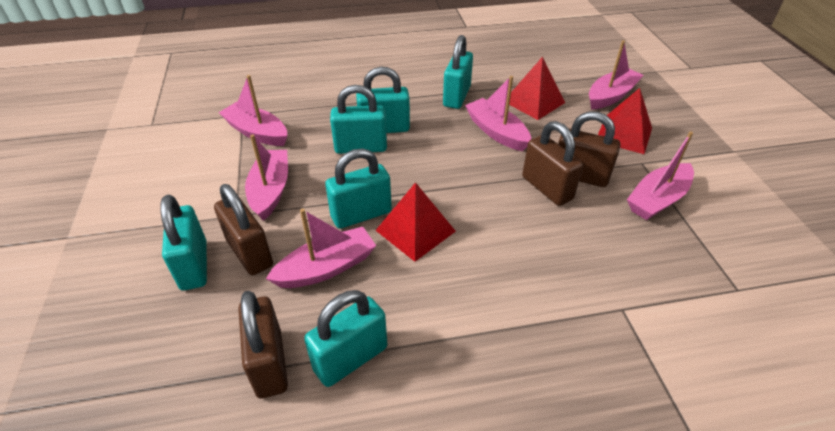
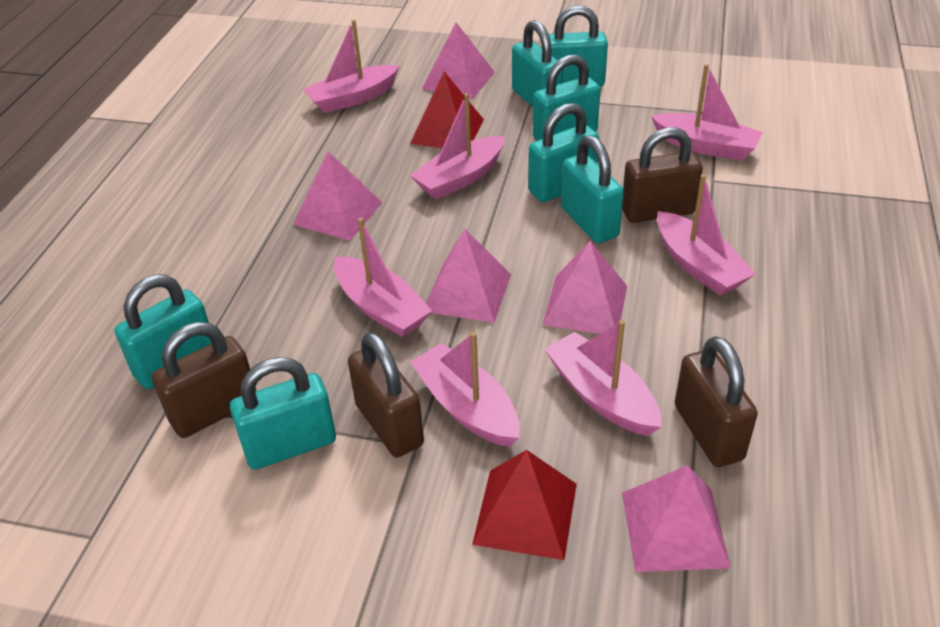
pink boat: [218,75,287,146] [245,134,288,221] [266,209,376,288] [465,76,531,151] [589,40,644,110] [627,131,694,220] = 6 -> [303,20,399,113] [334,218,433,337] [410,93,505,199] [410,332,520,447] [544,320,662,436] [651,64,763,161] [657,174,756,296] = 7
pink pyramid: none = 0 -> [293,152,382,241] [422,22,495,99] [426,229,511,323] [542,241,627,334] [622,465,731,572] = 5
red pyramid: [375,182,456,262] [509,57,565,120] [598,88,652,154] = 3 -> [410,72,484,148] [472,450,577,560] = 2
turquoise padlock: [160,195,207,290] [304,290,387,387] [325,148,392,229] [330,85,387,154] [356,67,410,133] [443,35,473,109] = 6 -> [114,274,212,389] [230,357,336,470] [512,20,563,107] [528,103,599,202] [533,54,601,141] [549,5,608,87] [561,135,624,243] = 7

